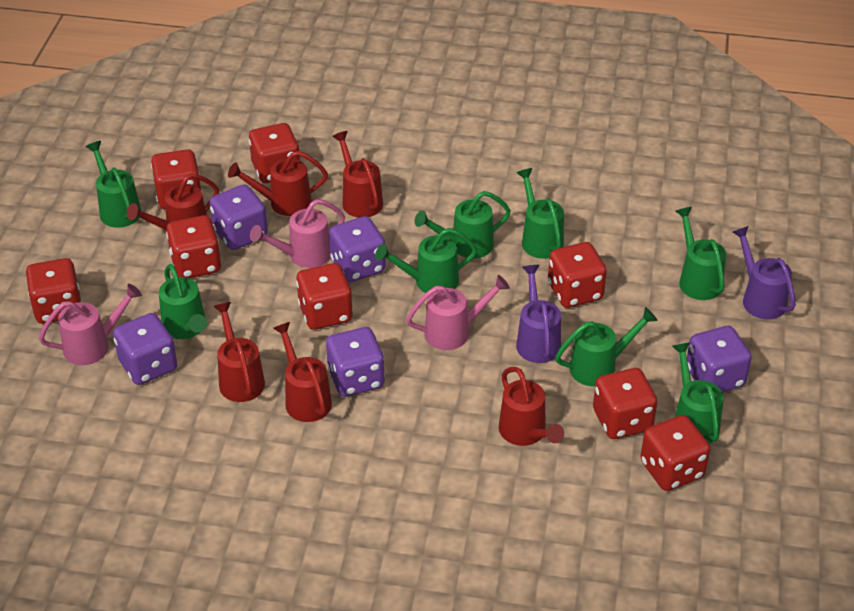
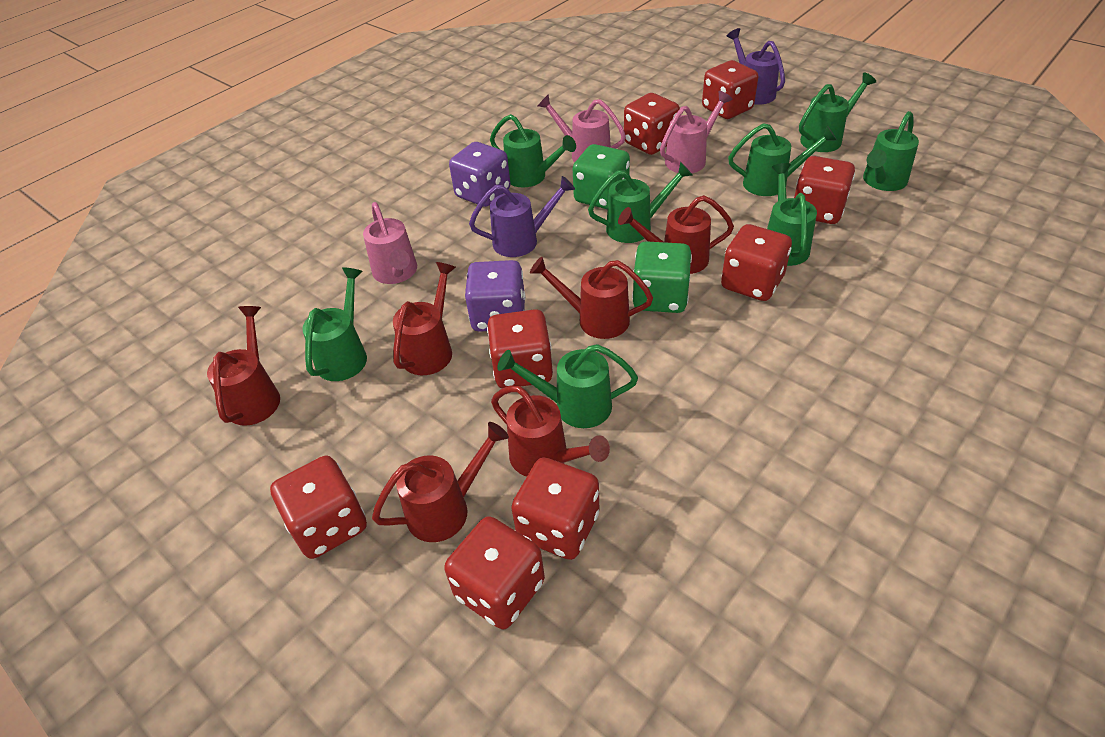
green dice: none = 0 -> [573,144,630,209] [632,241,692,313] = 2
purple dice: [113,313,177,385] [209,185,268,250] [326,327,385,397] [329,216,386,282] [687,326,752,392] = 5 -> [449,142,511,207] [465,260,525,332] = 2

